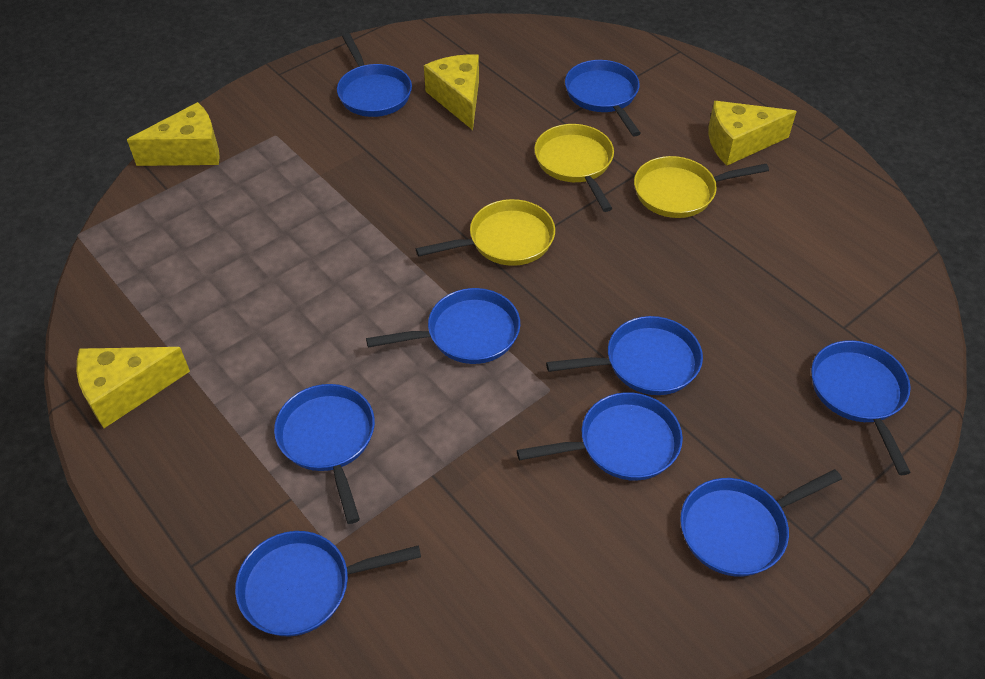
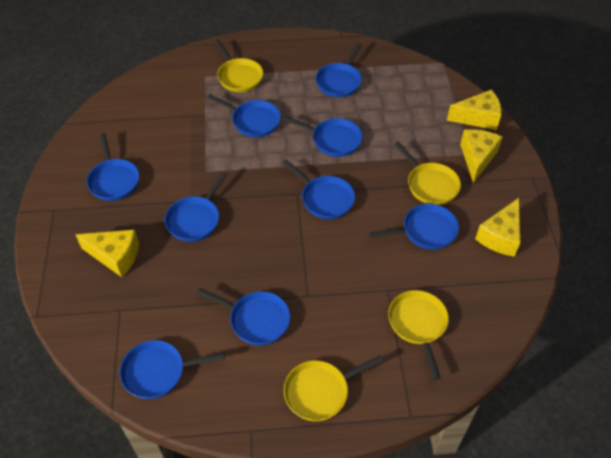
yellow pan: [416,199,555,266] [534,124,614,212] [634,156,769,218] = 3 -> [215,40,263,92] [284,355,383,421] [388,290,449,380] [394,142,461,205] = 4

